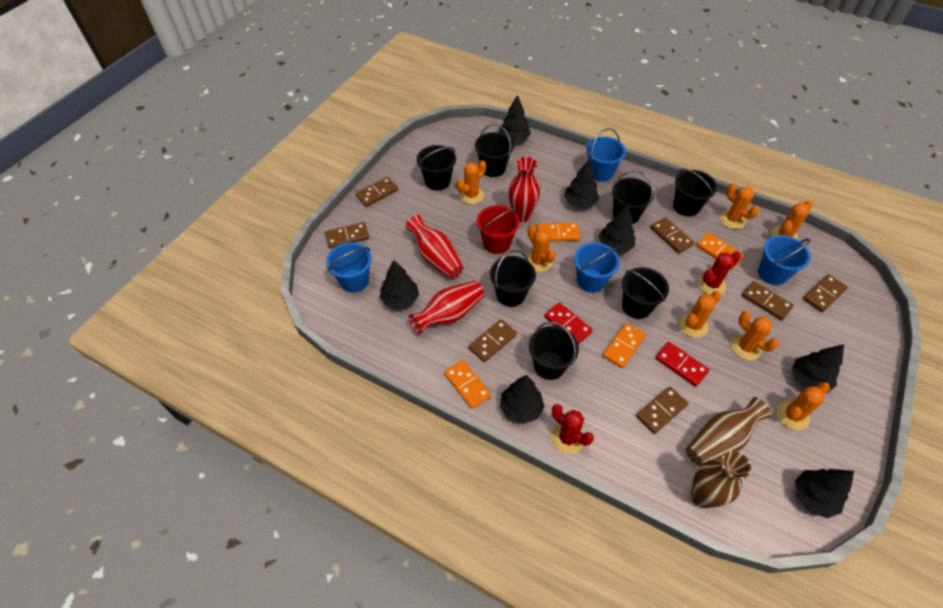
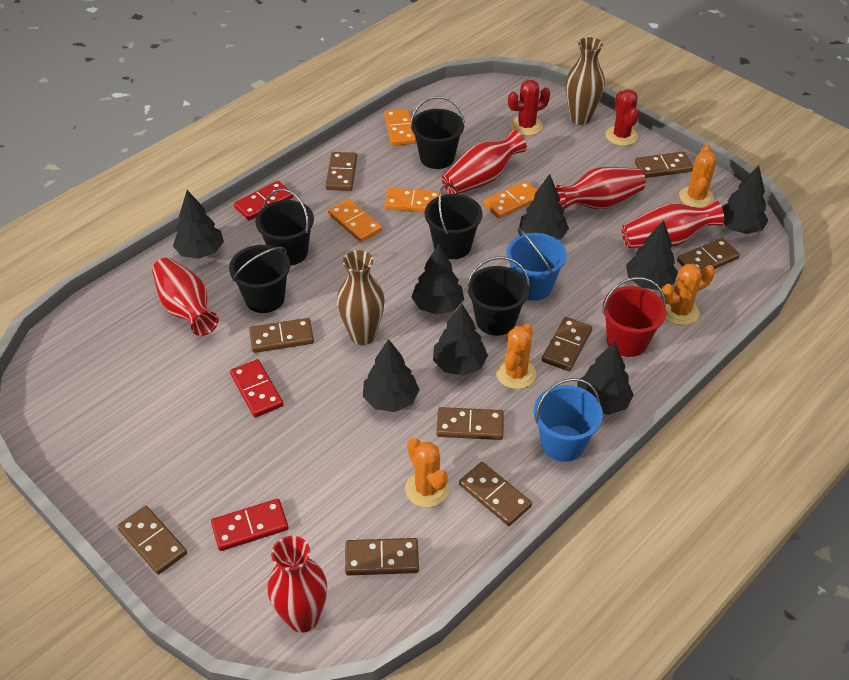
black bucket: [417,145,456,191] [475,124,514,177] [490,250,536,307] [529,322,579,380] [612,170,654,224] [622,267,669,319] [673,169,717,216] = 7 -> [229,245,290,313] [255,189,314,266] [410,96,465,169] [425,183,483,259] [466,256,530,336] = 5
black tree: [380,260,419,310] [499,95,531,142] [500,375,544,424] [564,160,599,208] [598,204,635,253] [792,344,844,393] [795,469,854,518] = 7 -> [173,190,224,259] [363,339,420,412] [412,244,464,315] [433,304,488,376] [519,174,569,240] [577,342,634,415] [626,220,678,290] [722,166,769,234] = 8
blue bucket: [326,242,372,293] [574,242,620,293] [586,128,626,182] [758,235,811,285] = 4 -> [507,228,567,301] [534,378,603,462] = 2
brown domino: [325,222,369,249] [355,177,398,207] [469,319,517,362] [636,387,688,434] [650,217,694,253] [742,281,794,321] [803,274,848,312] = 7 -> [117,506,187,575] [249,318,314,353] [325,152,357,191] [345,538,419,575] [436,407,504,440] [459,462,532,526] [542,317,592,371] [635,152,693,178] [677,238,740,274] = 9
orange cactus: [457,160,486,204] [527,224,556,272] [679,291,721,338] [720,183,759,229] [731,311,779,360] [771,201,813,240] [777,382,830,430] = 7 -> [405,438,449,507] [496,323,536,389] [661,264,715,325] [679,144,717,207] = 4
red domino: [544,302,593,344] [655,342,709,387] = 2 -> [211,499,289,551] [230,359,283,418] [234,181,293,221] = 3
red vase: [405,215,464,279] [409,281,484,334] [508,157,540,222] = 3 -> [152,258,218,336] [268,536,327,633] [442,130,527,194] [555,167,646,210] [622,200,724,248] = 5

